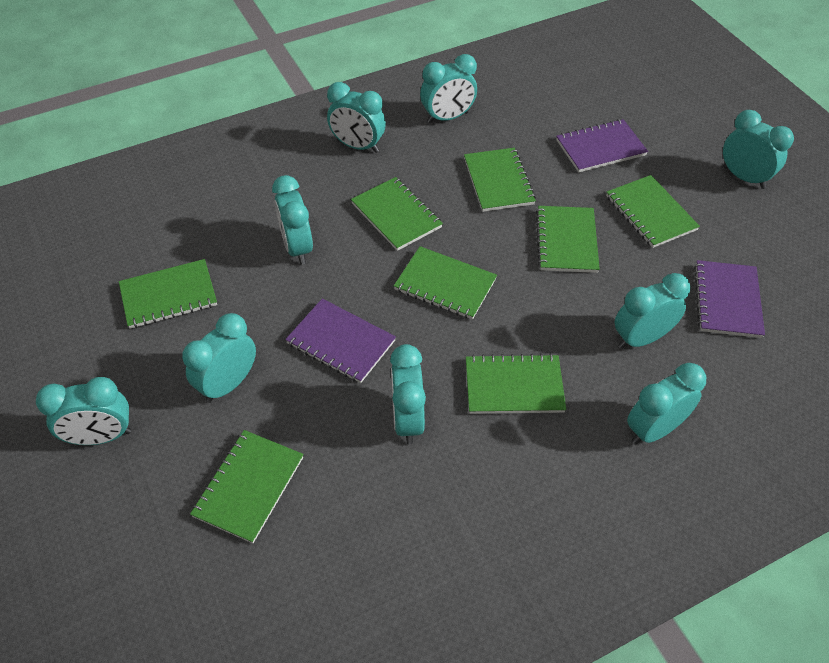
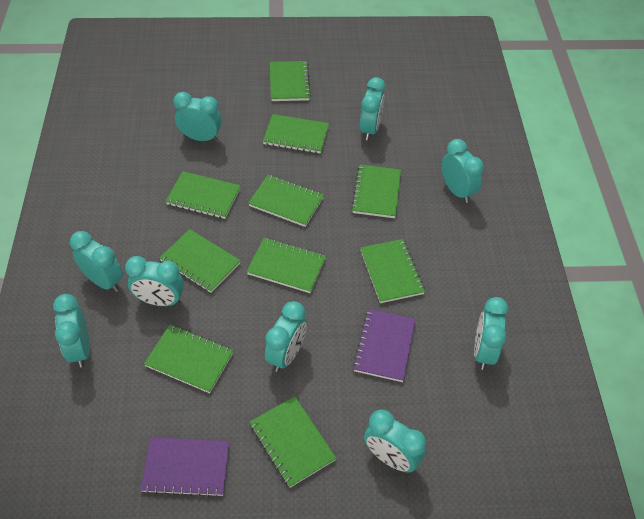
green notebook: [119,259,217,329] [190,430,304,543] [351,177,443,251] [394,246,497,320] [464,148,536,212] [466,354,566,414] [536,206,600,273] [606,175,700,248] = 8 -> [144,325,234,393] [159,229,241,293] [165,171,241,219] [247,238,326,293] [248,175,324,227] [250,396,336,488] [263,114,329,154] [270,61,311,101] [351,165,401,218] [360,239,425,303] = 10
purple notebook: [285,298,396,383] [556,119,648,172] [694,260,765,338] = 3 -> [140,437,230,497] [353,309,416,382] = 2

